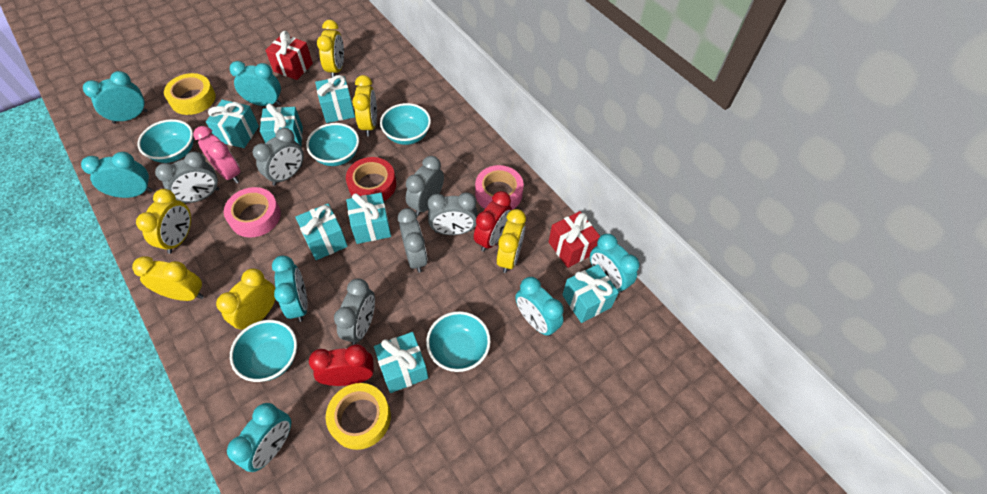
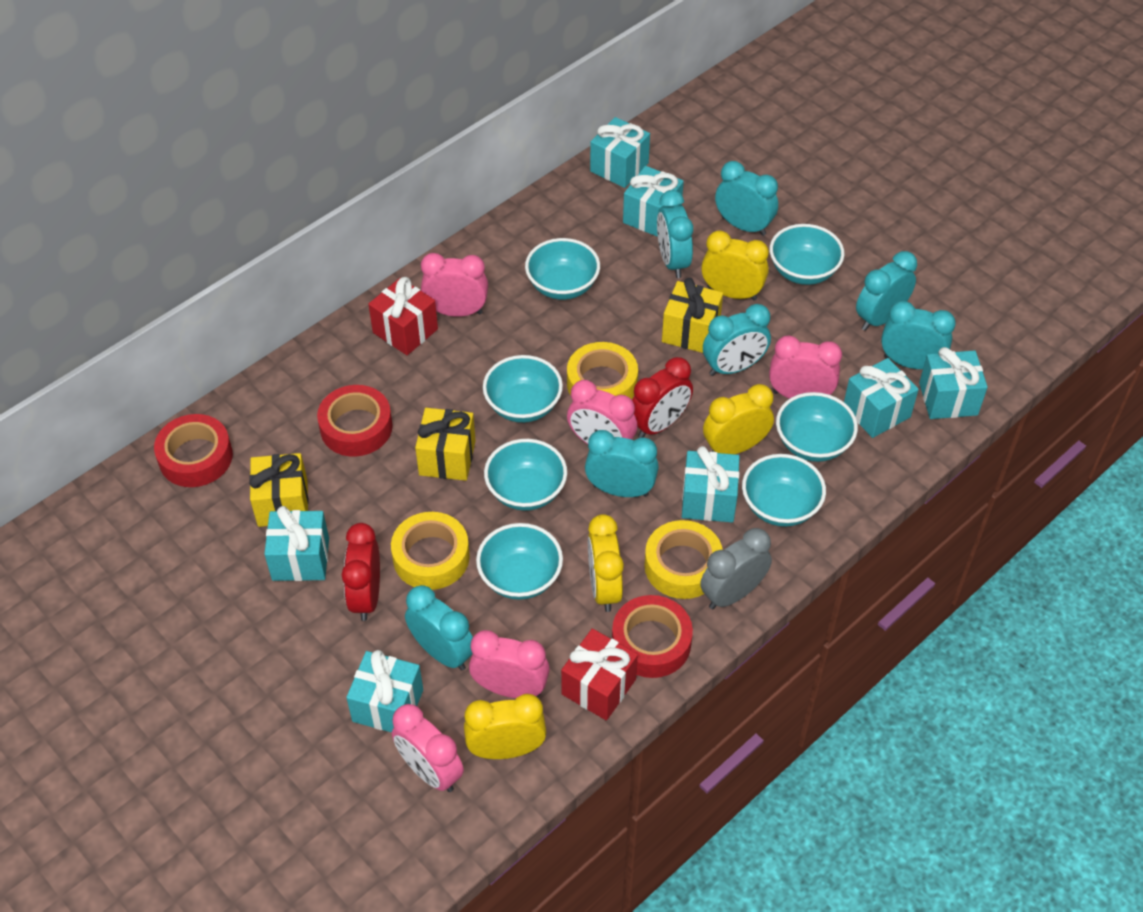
grey clock: [155,151,219,204] [253,128,304,186] [334,279,375,345] [398,208,427,273] [406,156,444,216] [428,192,477,235] = 6 -> [700,528,772,609] = 1
pink clock: [194,126,240,183] = 1 -> [391,704,464,792] [421,253,488,317] [469,630,550,698] [567,380,637,444] [769,336,842,399] = 5
pink tape: [224,187,281,238] [475,165,524,210] = 2 -> none = 0
red tape: [346,157,396,201] = 1 -> [154,414,233,487] [317,385,393,457] [612,595,693,678] = 3
turquoise bowl: [137,119,193,163] [230,320,297,382] [306,123,359,166] [380,103,431,145] [426,311,491,372] = 5 -> [476,523,563,600] [483,355,563,423] [484,439,567,511] [525,238,600,300] [742,454,826,527] [769,224,844,285] [776,392,858,462] = 7
yellow clock: [132,256,204,301] [136,189,191,254] [216,269,275,330] [317,20,344,77] [352,75,377,136] [497,209,526,273] = 6 -> [464,694,546,759] [588,514,624,612] [701,231,769,300] [703,384,774,454] = 4
yellow gift: none = 0 -> [249,453,309,527] [415,408,476,481] [662,278,723,353] = 3
yellow tape: [164,73,216,115] [326,383,391,450] = 2 -> [391,512,470,590] [567,342,638,399] [644,520,723,599] = 3

